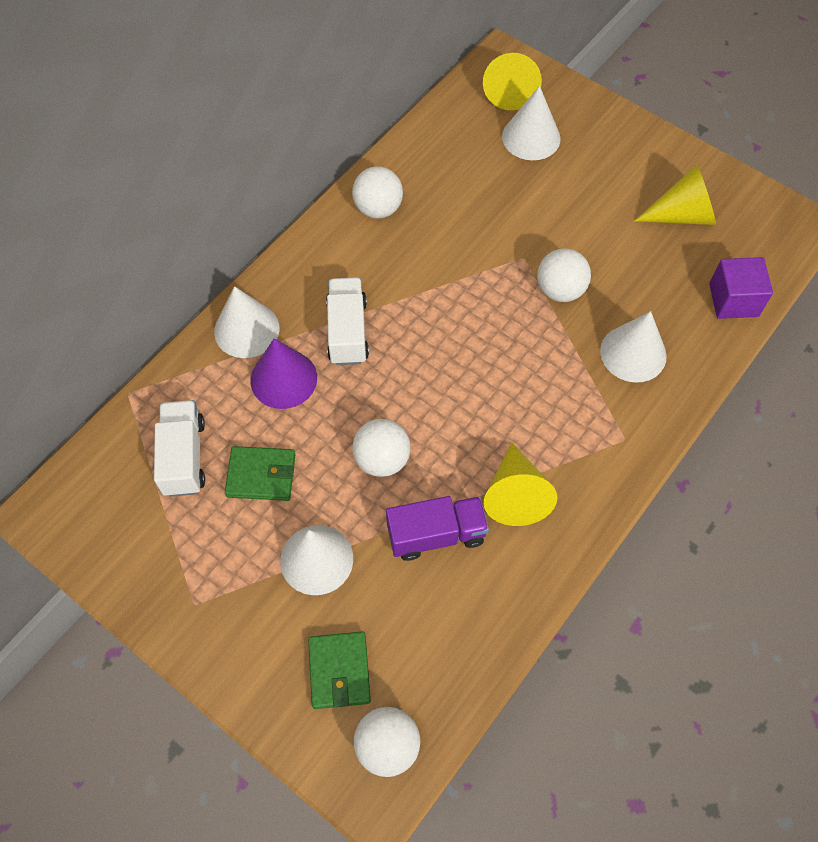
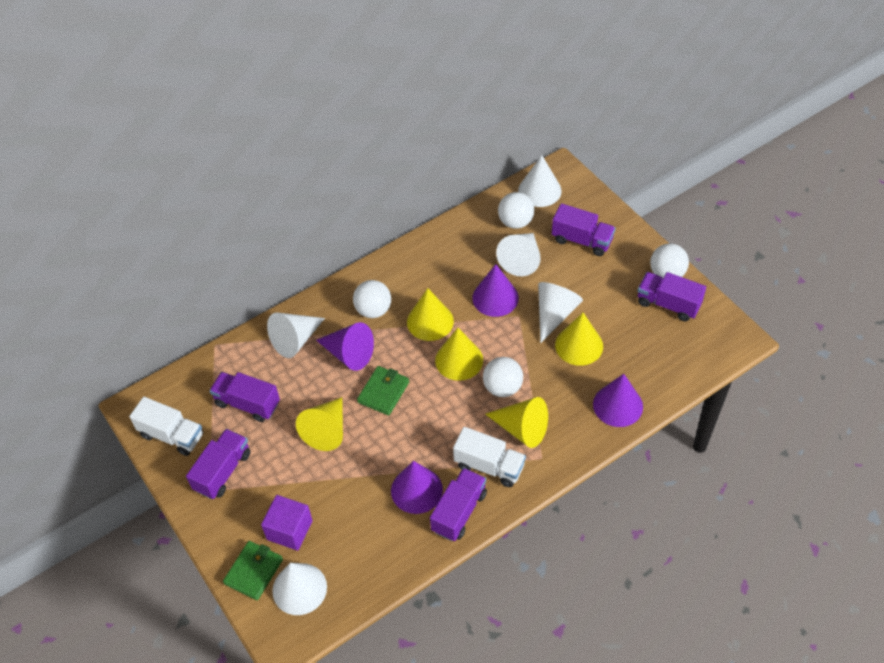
purple cone: [251,338,317,409] = 1 -> [316,322,374,371] [391,461,443,514] [472,264,519,317] [593,374,643,427] = 4
purple truck: [386,496,489,561] = 1 -> [186,429,251,499] [209,372,280,422] [430,468,487,541] [552,203,615,256] [638,272,706,321] = 5
white cone: [214,286,280,358] [280,525,353,595] [502,86,561,160] [600,311,667,383] = 4 -> [267,313,325,358] [272,563,327,615] [496,233,541,276] [518,155,562,207] [538,282,583,343] = 5
yellow cone: [483,53,542,111] [484,443,557,526] [635,165,716,225] = 3 -> [296,397,343,451] [407,288,454,341] [435,328,483,381] [485,397,548,448] [555,313,603,366] = 5

